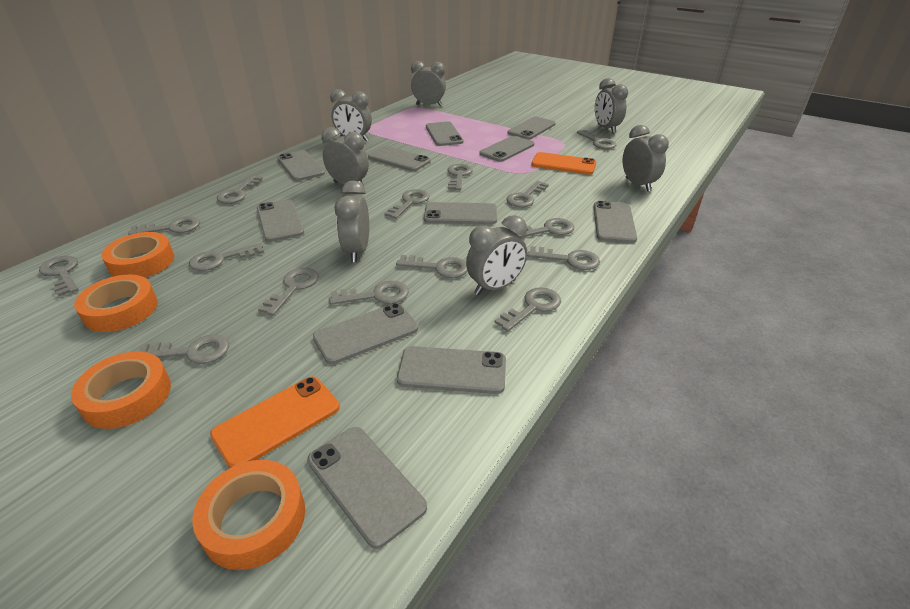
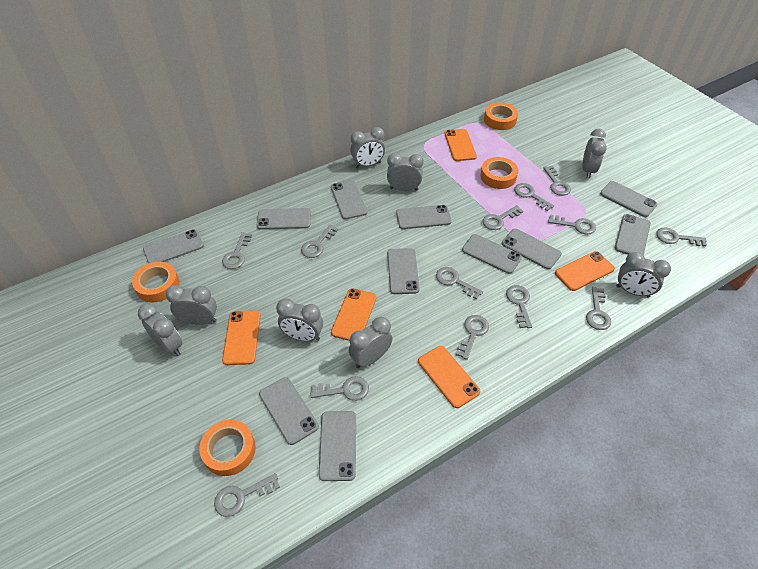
grey clock: [322,127,369,187] [330,89,372,141] [335,181,369,262] [411,61,446,106] [466,215,527,295] [595,78,628,133] [623,125,669,192] = 7 -> [138,304,183,356] [166,285,217,325] [276,298,323,341] [349,317,392,368] [350,127,385,168] [387,153,424,191] [582,129,607,178] [616,252,671,297] = 8
grey key: [39,256,79,296] [128,216,200,235] [139,334,229,364] [189,243,264,271] [217,175,263,204] [258,268,319,316] [329,281,409,305] [384,189,430,219] [396,255,467,278] [447,164,473,190] [494,287,561,332] [506,181,549,207] [513,218,574,238] [527,246,600,270] [577,129,616,149] = 15 -> [214,473,280,517] [222,232,252,269] [301,225,338,258] [310,376,369,401] [436,267,483,299] [456,315,489,360] [482,205,523,230] [506,285,532,328] [514,183,554,211] [543,166,571,196] [548,215,596,235] [586,287,611,330] [656,227,707,247] = 13
orange phone: [210,377,340,468] [531,152,596,175] = 2 -> [222,310,261,365] [331,288,377,341] [418,346,480,408] [444,129,477,161] [555,251,615,291] = 5

